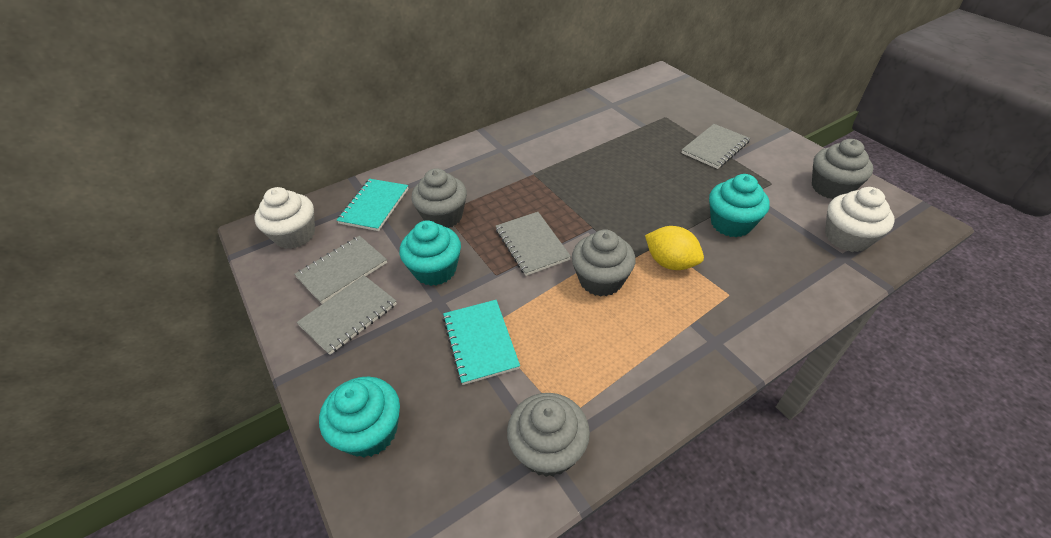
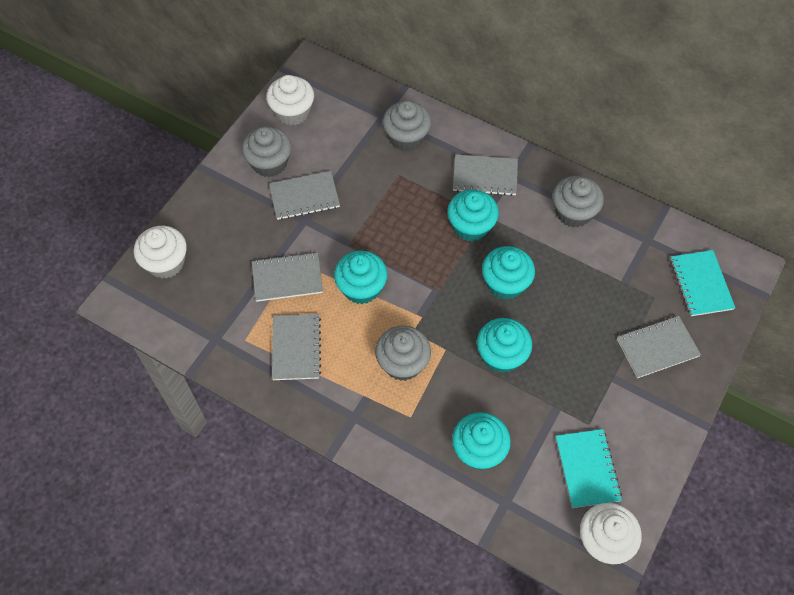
grey notebook: [294,236,387,304] [296,275,397,355] [496,212,571,276] [682,124,750,169] = 4 -> [252,252,323,302] [269,171,340,220] [272,314,321,380] [453,154,518,196] [617,316,701,378] = 5
turquoise cupcake: [319,376,400,457] [400,220,461,286] [709,174,770,237] = 3 -> [334,251,388,304] [447,189,499,242] [452,412,511,470] [477,318,532,373] [482,246,535,300] = 5
white cupcake: [255,187,315,249] [825,187,895,252] = 2 -> [134,226,187,279] [266,75,314,125] [580,503,642,564] = 3
yellow lemon: [645,226,704,270] = 1 -> none = 0

